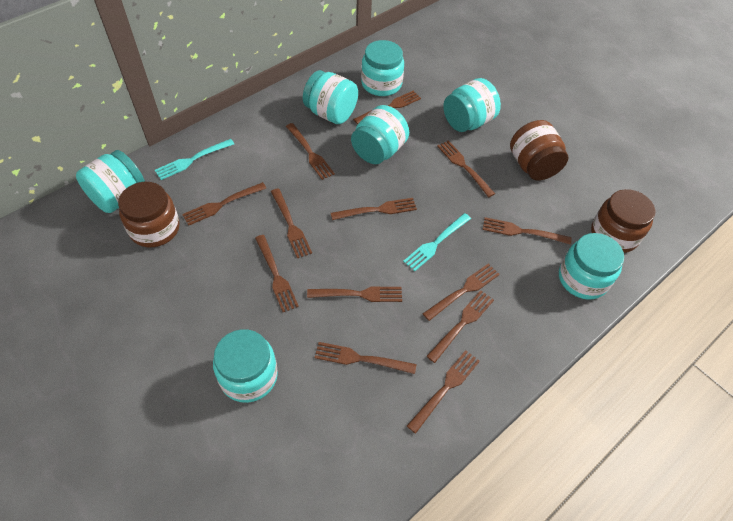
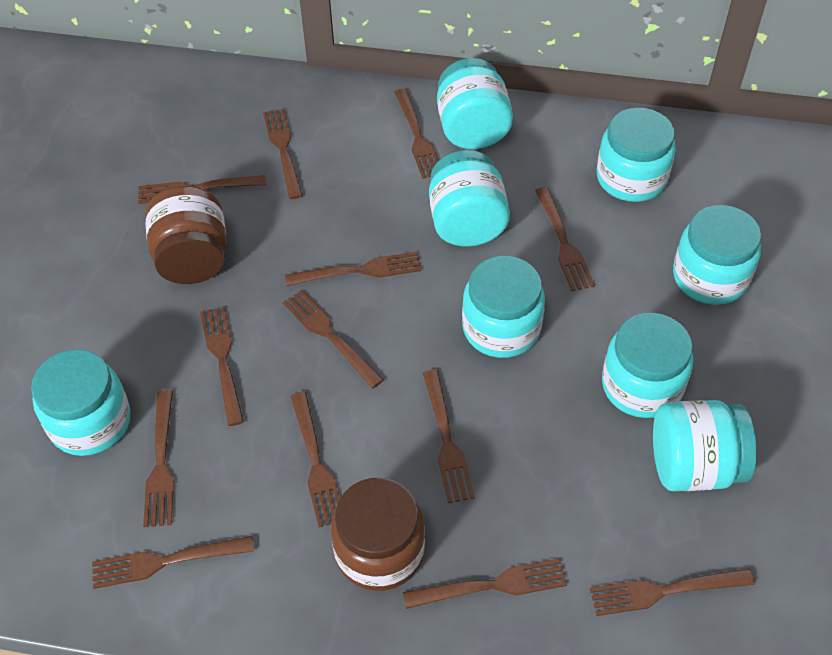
brown jar: [118,182,180,247] [510,120,568,180] [591,189,655,253] = 3 -> [145,186,227,284] [331,478,425,591] = 2
turquoise fork: [155,139,234,180] [403,213,471,271] = 2 -> none = 0
turquoise jar: [76,150,145,213] [213,329,278,403] [303,70,358,124] [351,105,409,164] [361,40,404,96] [443,78,501,132] [559,233,624,300] = 7 -> [31,349,131,456] [429,150,510,247] [437,58,513,149] [462,256,545,358] [597,108,676,202] [602,313,693,418] [653,400,756,491] [673,205,761,305] = 8

